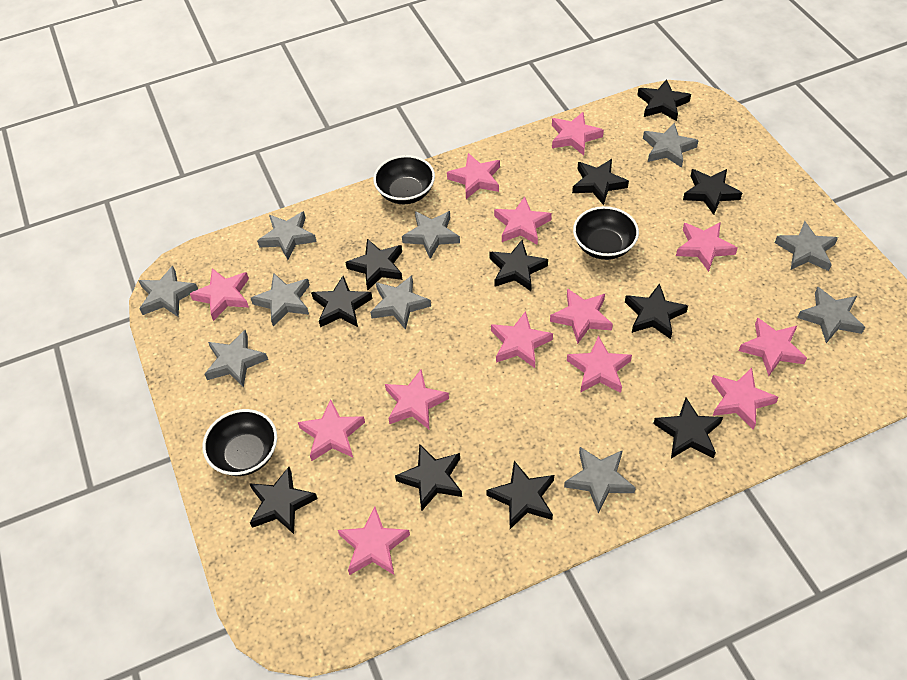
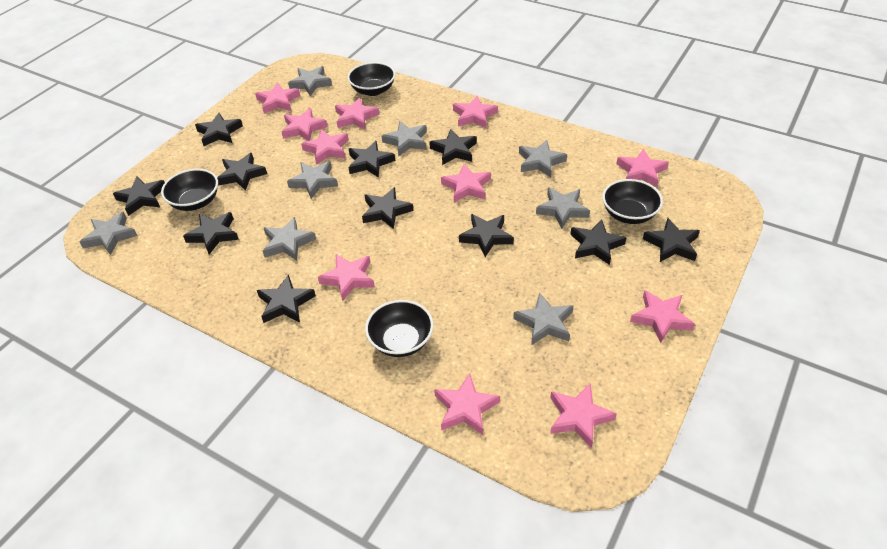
black bowl: [203,409,277,476] [373,155,435,204] [573,206,639,260] = 3 -> [161,169,218,211] [347,62,396,96] [365,300,434,357] [602,179,663,224] = 4
grey star: [138,266,198,317] [205,330,268,388] [251,273,310,327] [257,211,317,260] [370,275,431,330] [402,211,460,259] [564,447,636,513] [643,123,699,168] [775,221,838,271] [797,287,865,343] = 10 -> [79,212,137,255] [263,217,316,261] [287,161,338,199] [288,66,332,96] [382,121,427,157] [513,292,573,346] [519,140,567,177] [536,187,590,229] = 8
pink star: [190,268,249,321] [298,399,365,461] [338,507,410,575] [385,370,449,429] [447,153,500,199] [491,311,553,368] [494,197,552,245] [550,288,613,344] [552,112,604,155] [567,336,632,393] [676,222,737,272] [711,368,779,430] [739,317,807,376] = 13 -> [255,82,300,114] [282,108,328,141] [301,129,349,165] [318,254,375,301] [335,97,379,130] [434,374,500,435] [441,164,491,203] [453,96,498,128] [550,384,617,448] [616,149,669,187] [630,290,695,343] = 11

